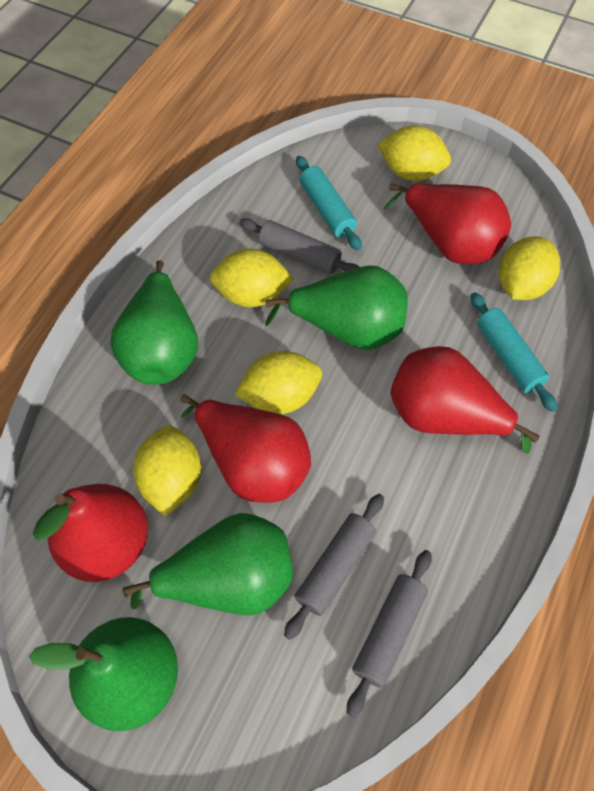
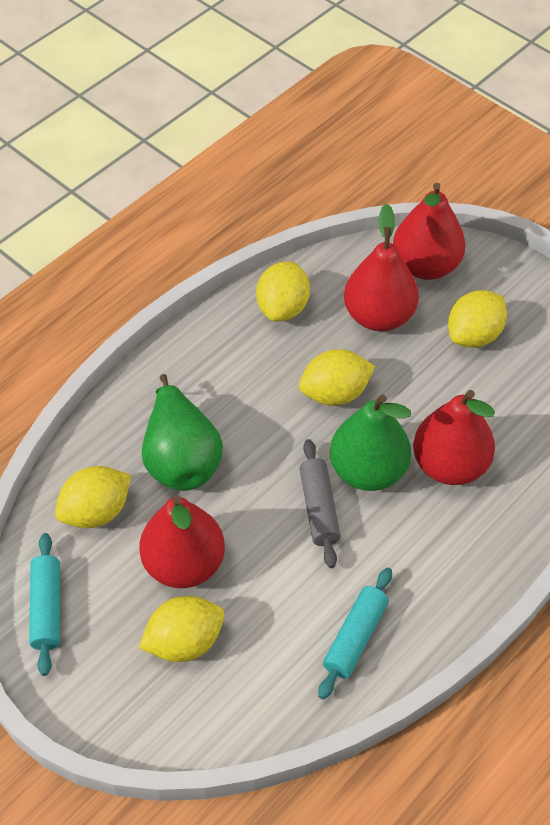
green pear: [29,617,178,731] [110,260,198,385] [122,513,293,616] [265,266,408,350] = 4 -> [142,374,223,491] [330,395,411,491] = 2
grey rolling pin: [239,218,359,274] [284,494,384,640] [347,550,432,717] = 3 -> [299,439,341,568] = 1

